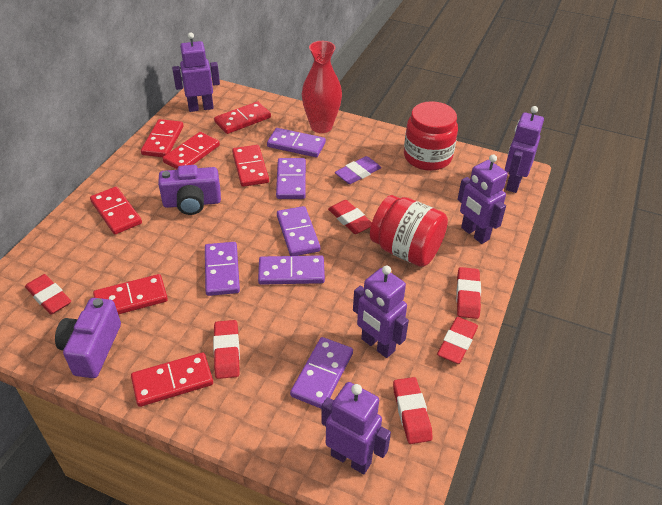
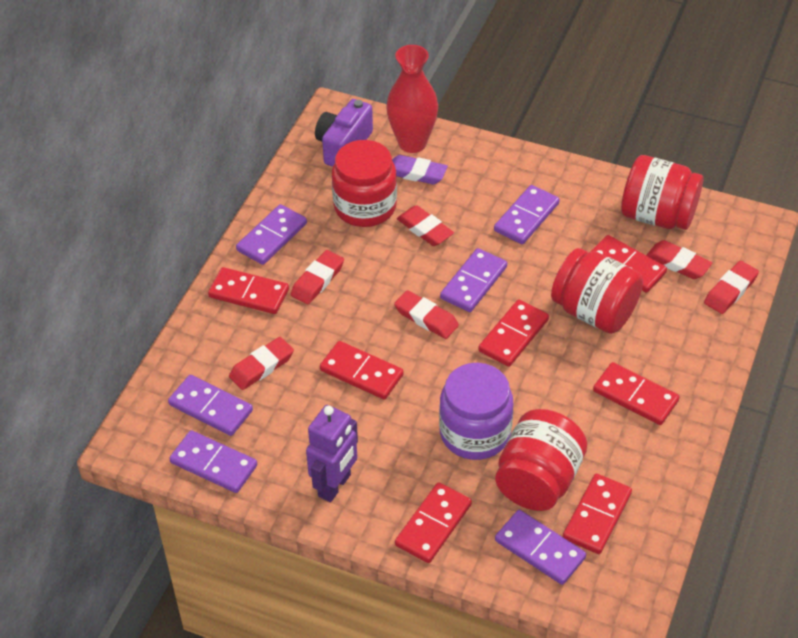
purple camera: [55,298,121,378] [158,165,221,215] = 2 -> [315,99,373,167] = 1
purple jar: none = 0 -> [439,363,513,460] = 1
purple robot: [172,32,220,112] [321,382,391,474] [353,266,409,358] [458,154,508,244] [505,106,544,193] = 5 -> [306,405,358,502] = 1
red jar: [370,195,448,267] [404,101,458,171] = 2 -> [332,140,397,227] [495,409,587,511] [551,248,643,334] [621,155,703,230] = 4

